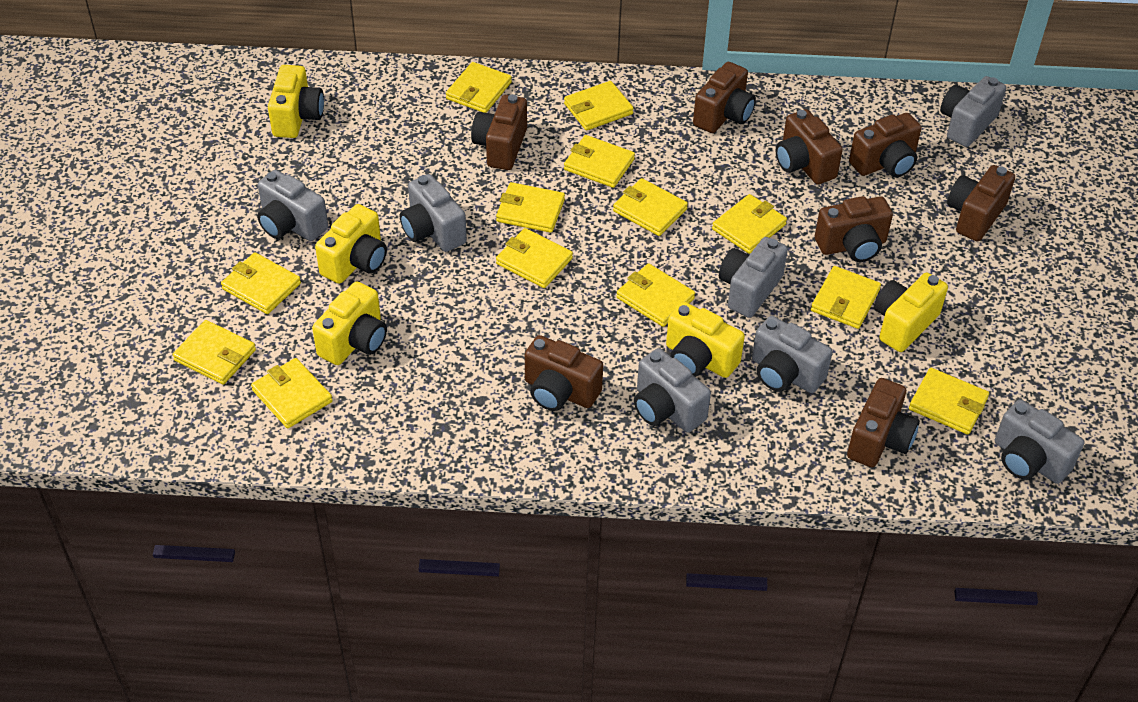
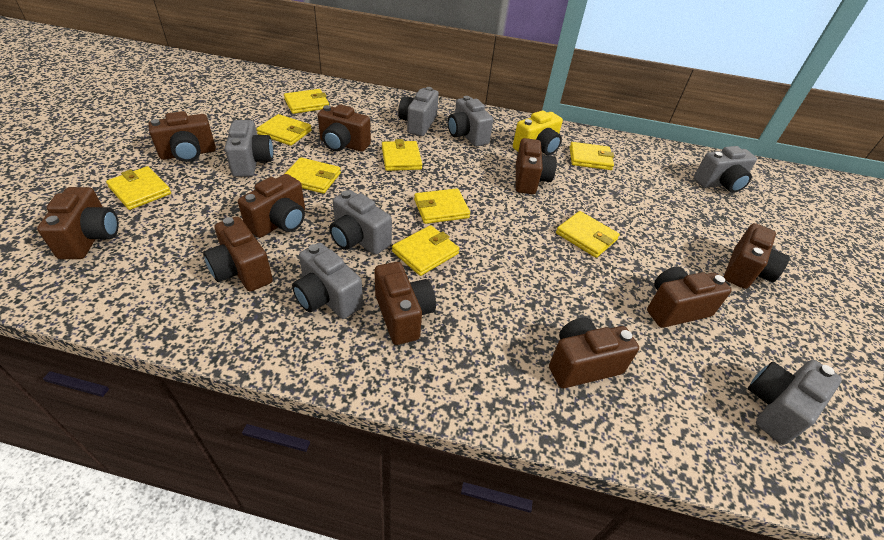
brown camera: [471,94,527,170] [525,335,603,411] [693,62,756,133] [776,109,843,184] [815,196,893,262] [847,378,920,467] [849,113,922,177] [947,165,1015,241] = 8 -> [37,187,119,259] [148,111,216,162] [203,217,273,292] [238,174,305,238] [318,104,371,152] [375,262,436,345] [516,138,557,194] [549,317,639,388] [647,266,732,328] [724,223,790,289] = 10
yellow camera: [268,65,324,138] [312,281,387,365] [315,204,387,284] [666,302,745,378] [874,272,948,352] = 5 -> [513,110,563,155] = 1
yellow wallet: [173,320,256,385] [221,252,301,314] [251,358,333,428] [446,62,512,113] [496,182,565,233] [496,228,573,288] [564,81,634,131] [564,135,635,188] [613,178,688,236] [616,263,695,327] [712,194,787,254] [811,266,881,329] [909,368,989,435] = 13 -> [106,166,171,210] [256,114,312,146] [284,89,329,114] [285,157,341,194] [382,139,422,171] [392,225,459,276] [414,188,470,224] [556,211,620,258] [570,142,614,170] = 9

